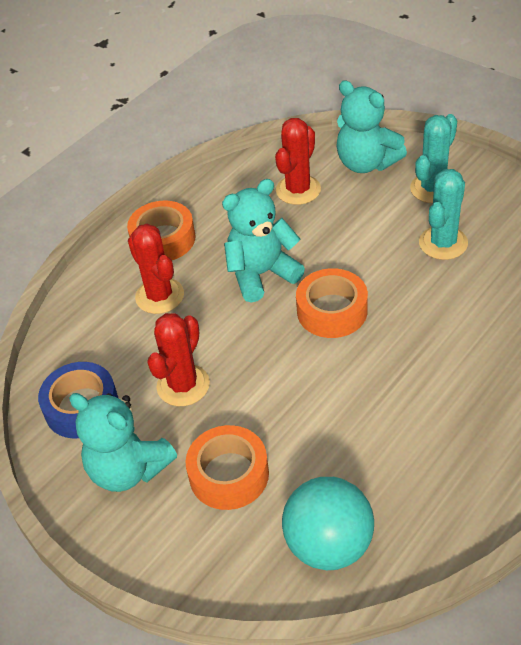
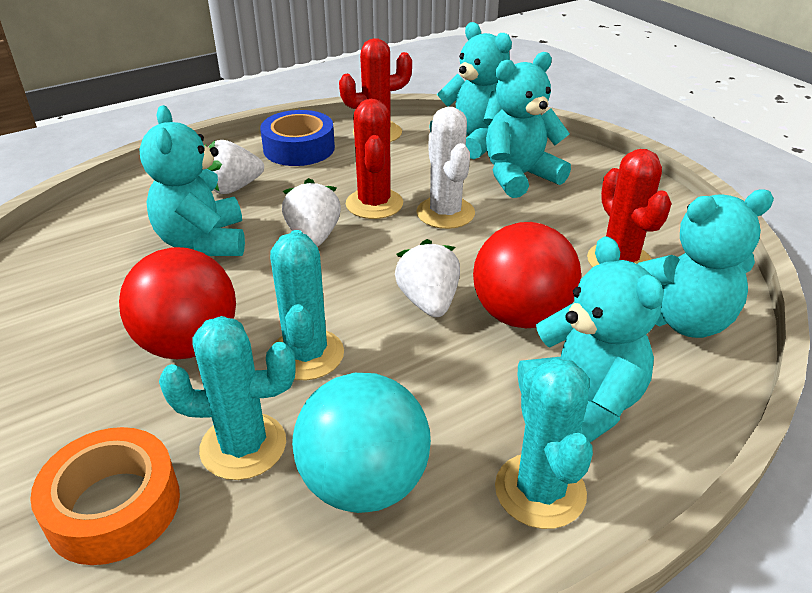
orange tape: [127,200,195,260] [185,425,269,510] [296,268,368,338] = 3 -> [30,427,180,565] = 1
red ball: none = 0 -> [119,247,236,359] [473,222,581,328] = 2
turquoise cactus: [410,114,457,203] [419,169,468,260] = 2 -> [159,316,296,480] [270,230,344,380] [495,358,593,529] = 3
turquoise teddy bear: [69,393,177,492] [222,179,305,303] [336,80,407,173] = 3 -> [140,105,245,256] [429,22,512,159] [486,52,571,198] [518,236,664,443] [637,190,774,338] = 5
white cactus: none = 0 -> [416,107,475,229] = 1
white strawberry: none = 0 -> [205,140,264,194] [282,178,341,246] [395,239,460,317] = 3

